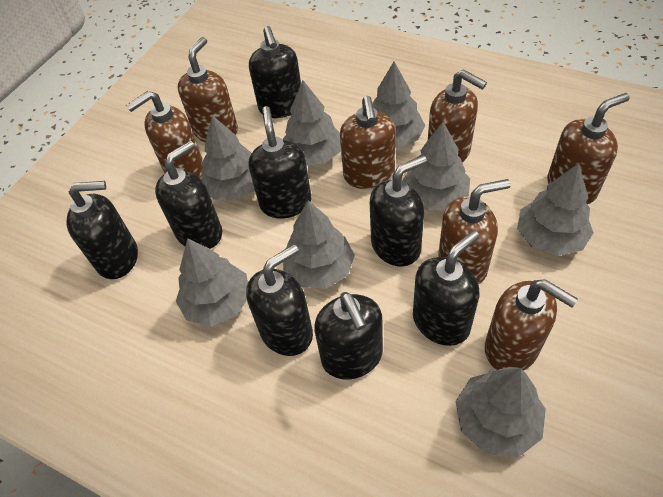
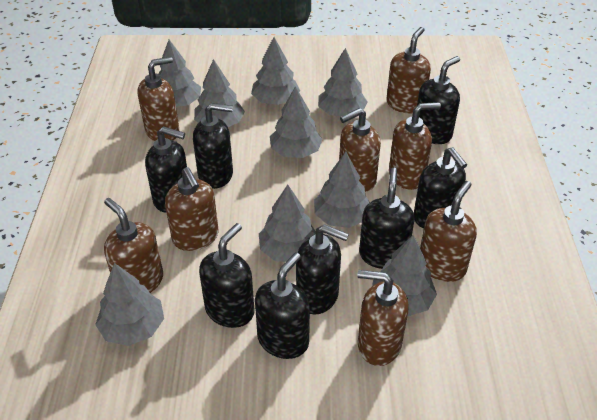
brown soap dispenser: [126,91,203,178] [178,37,238,142] [340,96,395,189] [428,69,487,163] [438,179,511,284] [485,279,578,371] [547,93,630,204] = 7 -> [104,198,163,293] [138,57,179,141] [165,167,218,251] [339,108,381,192] [358,270,409,366] [387,27,431,114] [389,102,441,190] [420,181,477,282] = 8
grey tree: [176,238,248,326] [201,115,255,201] [282,80,341,166] [283,201,355,289] [372,62,425,148] [403,122,470,210] [456,367,546,457] [517,163,594,256] = 8 -> [95,263,164,346] [158,40,201,107] [194,59,245,127] [251,37,300,105] [259,185,316,262] [270,86,322,158] [314,152,370,228] [318,48,368,117] [372,235,437,316] = 9

